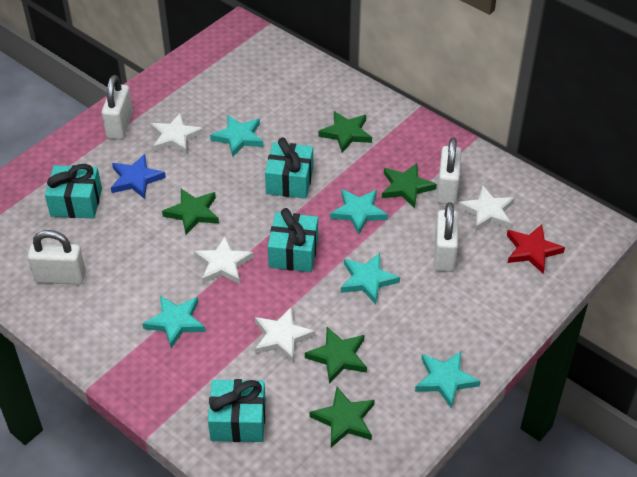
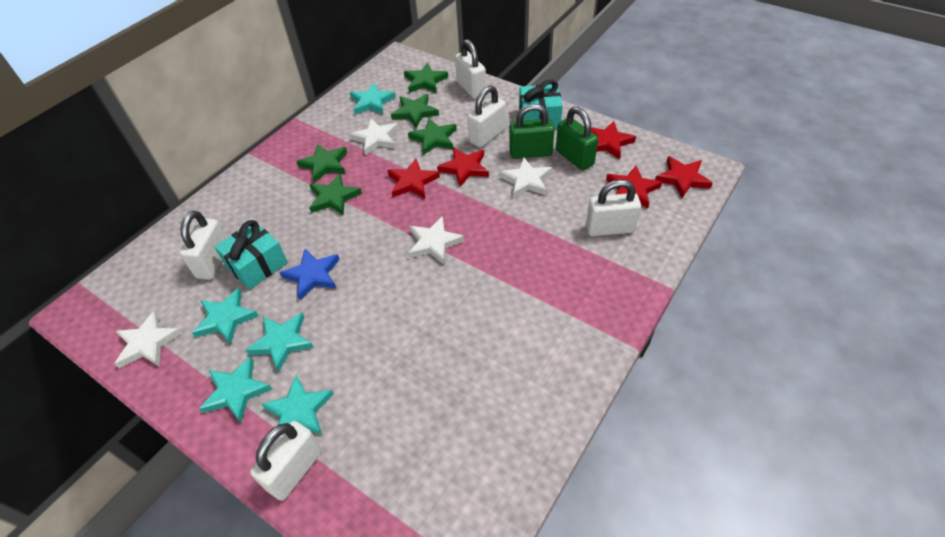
green padlock: none = 0 -> [509,104,555,159] [556,107,598,171] = 2
red star: [507,224,565,274] = 1 -> [387,159,440,198] [437,147,489,188] [591,121,636,159] [606,166,662,208] [655,156,713,198] = 5
turquoise gift: [45,164,102,219] [208,379,266,442] [265,138,313,199] [268,208,318,272] = 4 -> [215,220,288,289] [519,80,563,128] = 2
white padlock: [28,230,86,285] [102,75,133,140] [434,202,458,272] [437,138,462,205] = 4 -> [180,211,227,280] [250,421,322,501] [455,39,486,99] [468,85,506,148] [586,179,641,236] = 5

